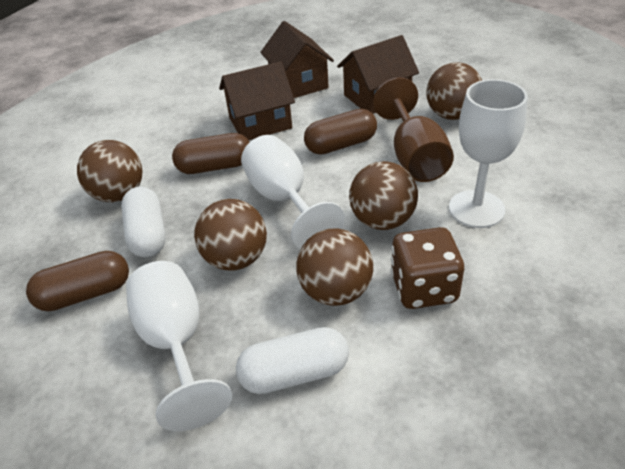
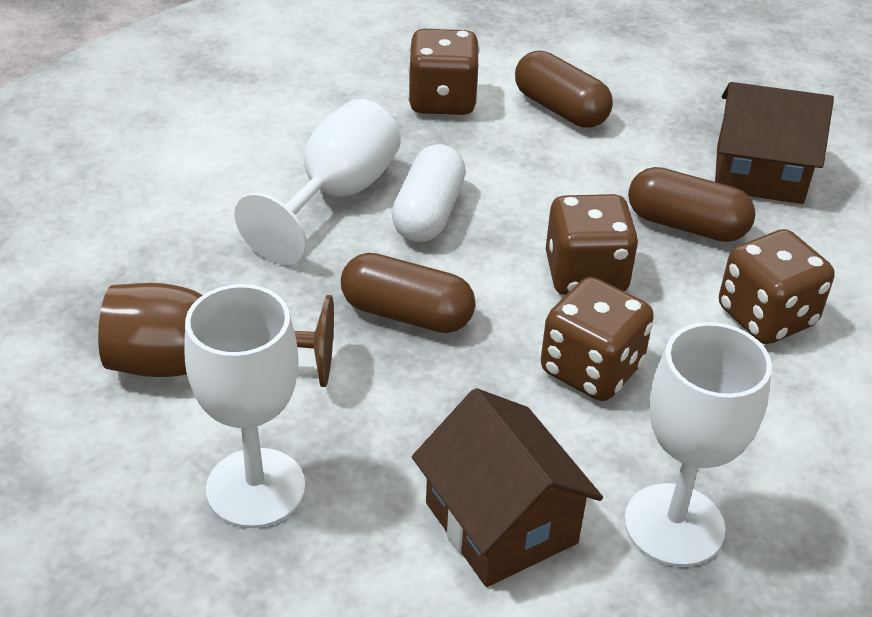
brown ball: [77,140,143,202] [194,199,267,271] [296,229,373,306] [349,161,418,230] [426,62,482,120] = 5 -> none = 0
brown dice: [390,227,464,309] = 1 -> [408,29,480,115] [541,277,654,401] [546,194,639,295] [719,229,835,344] = 4
brown house: [219,61,295,140] [260,21,334,98] [337,35,419,114] = 3 -> [412,388,603,587] [715,82,834,204] = 2
white capsule: [121,187,166,257] [236,327,349,394] = 2 -> [392,144,466,242] = 1

